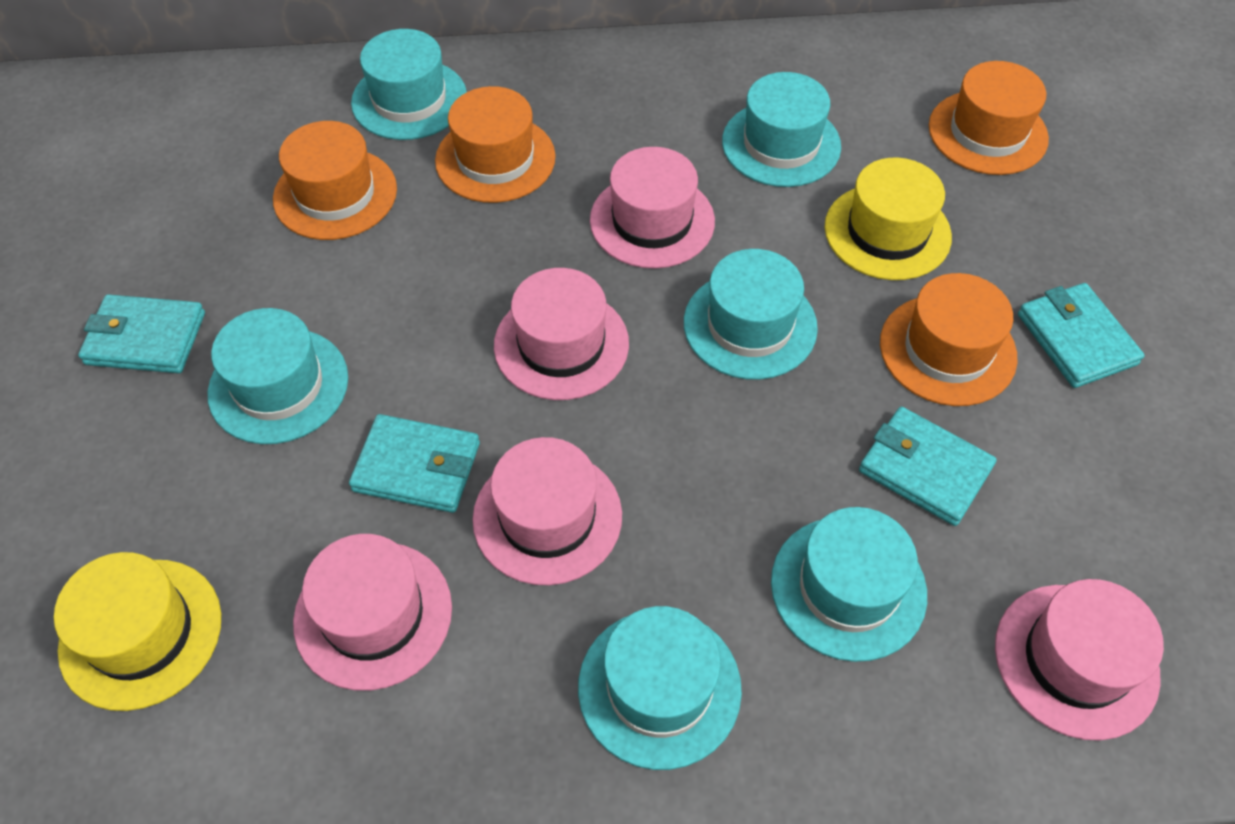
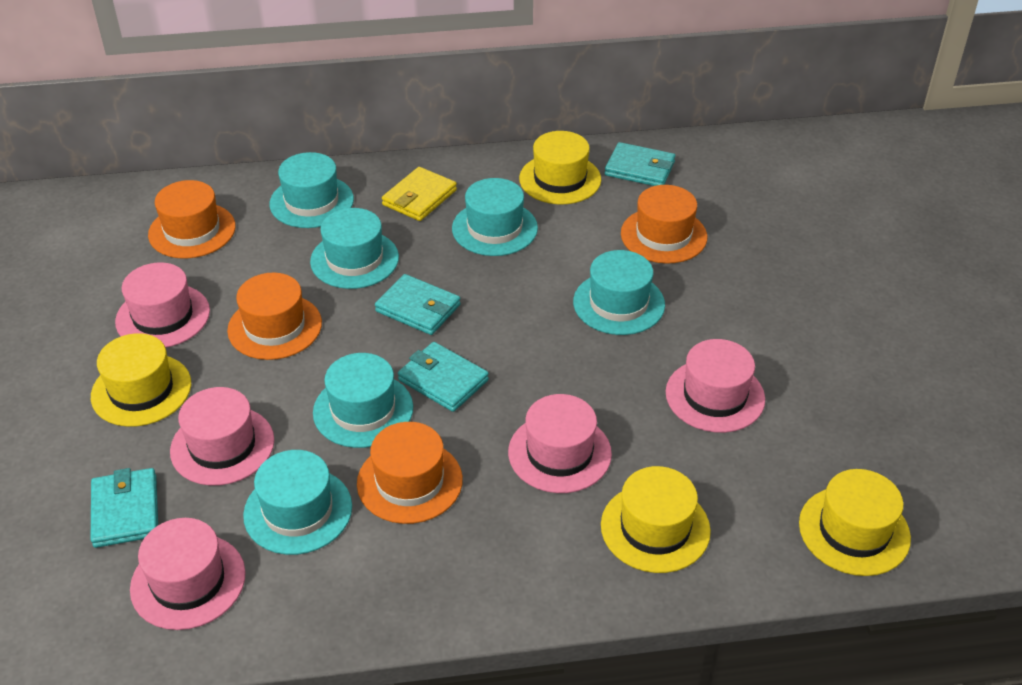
yellow hat: [54,552,221,711] [824,158,952,280] = 2 -> [91,333,191,427] [519,131,601,204] [601,466,711,573] [799,469,911,576] = 4
yellow wallet: none = 0 -> [382,167,457,221] = 1

